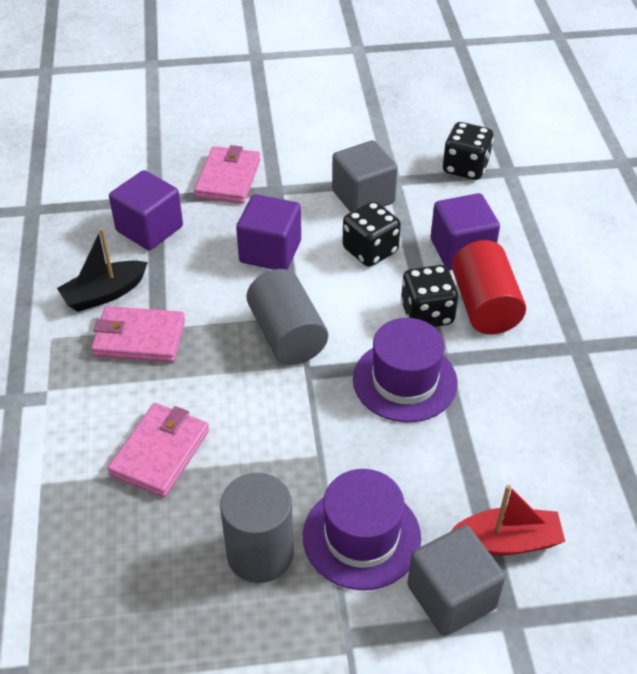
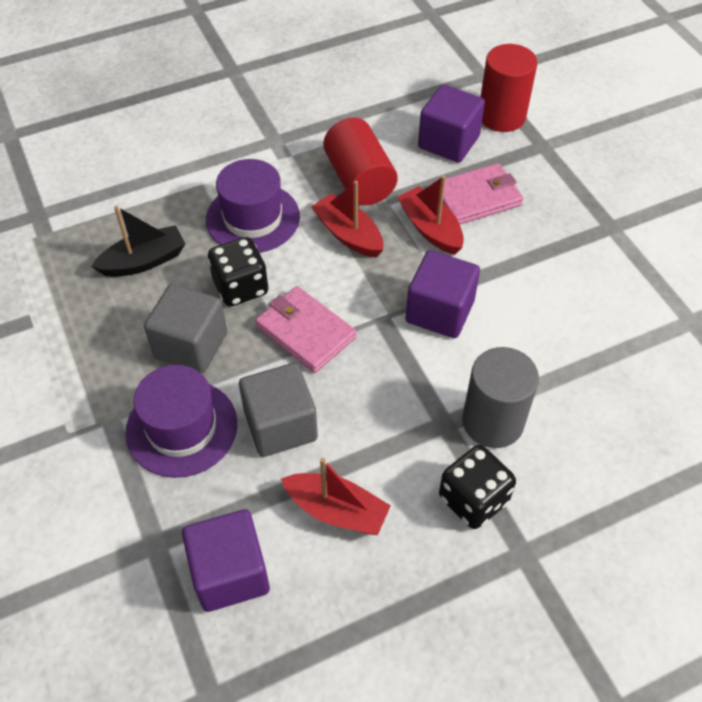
black dice: [342,201,401,267] [401,265,458,327] [442,122,494,180] = 3 -> [208,237,268,306] [439,445,516,529] = 2
grey cylinder: [220,473,294,583] [246,269,328,365] = 2 -> [462,347,539,448] = 1
pink wallet: [91,306,185,363] [107,403,209,497] [194,145,260,204] = 3 -> [255,286,356,373] [433,163,523,225] = 2
red boat: [450,485,565,555] = 1 -> [281,458,391,535] [311,181,383,257] [397,175,464,255] = 3
red cylinder: [452,240,526,334] = 1 -> [323,118,398,205] [481,44,537,132] = 2

